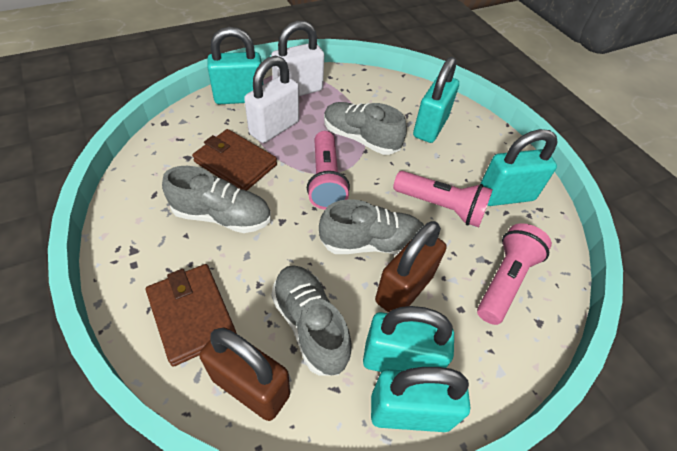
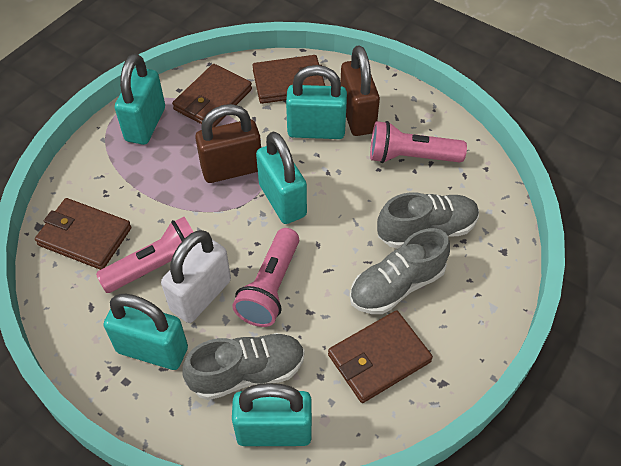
brown wallet: [146,264,237,367] [192,129,277,191] = 2 -> [35,198,131,270] [172,64,252,128] [252,55,325,104] [328,310,433,403] = 4
grey shoe: [162,166,271,233] [271,265,352,376] [319,199,424,255] [324,102,407,155] = 4 -> [182,333,305,400] [350,228,450,314] [377,192,479,249] = 3
white padlock: [244,56,299,143] [271,21,324,96] = 2 -> [161,230,231,323] = 1

